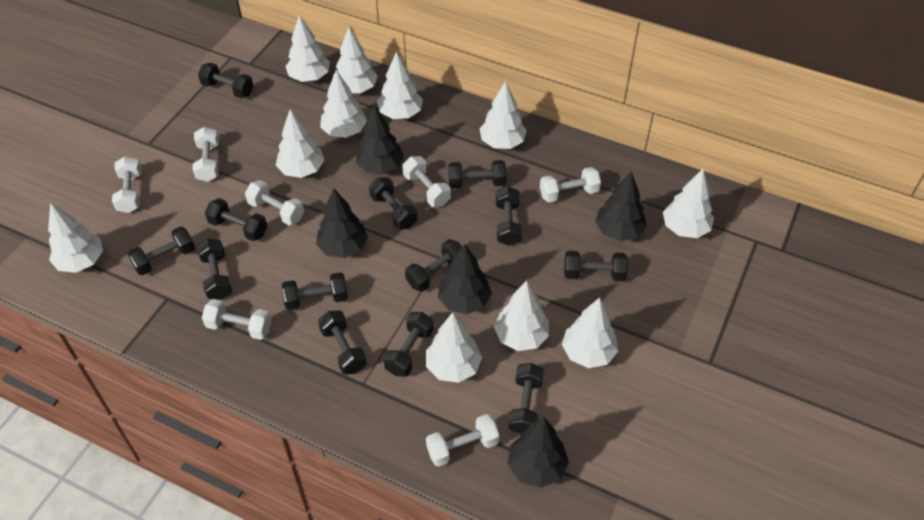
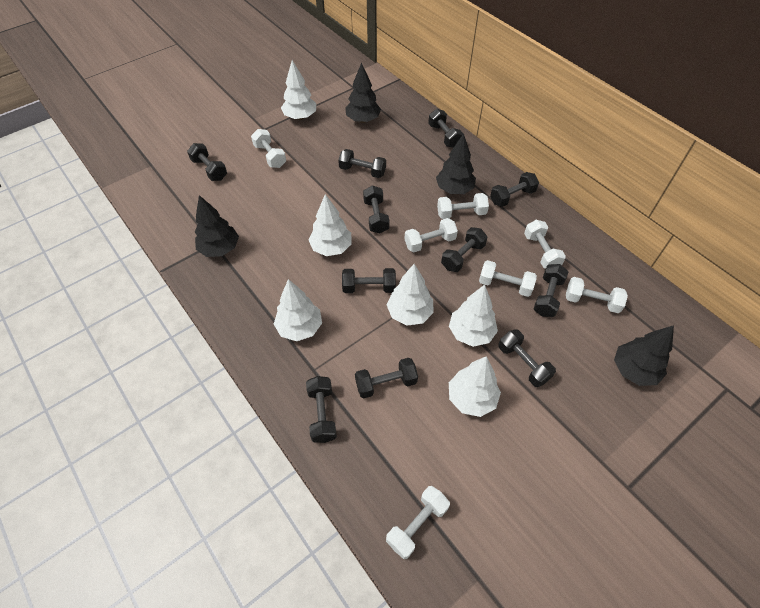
black dumbbell: [128,226,195,275] [197,239,232,300] [198,63,253,98] [205,198,267,241] [282,273,348,310] [318,310,367,375] [369,177,418,230] [383,312,434,377] [405,239,462,292] [448,160,506,188] [496,186,522,246] [509,363,544,434] [564,251,628,281] = 13 -> [187,143,227,181] [306,376,337,443] [338,149,386,178] [342,268,396,293] [355,358,418,399] [363,185,390,233] [428,109,463,148] [441,227,487,272] [490,172,539,207] [498,329,556,387] [534,264,569,317] = 11
black tree: [316,189,368,258] [356,105,404,174] [438,244,492,314] [508,417,569,488] [595,171,647,241] = 5 -> [195,195,239,257] [345,62,381,123] [436,133,476,194] [614,325,674,386] = 4
white tree: [48,203,103,273] [276,109,324,178] [285,15,330,82] [320,70,367,138] [333,27,378,93] [377,52,423,119] [426,312,482,383] [480,81,527,149] [494,280,549,351] [562,297,618,368] [663,169,714,238] = 11 -> [274,279,322,341] [281,60,316,120] [308,194,351,256] [387,264,434,326] [449,285,498,347] [449,356,501,417] = 6

